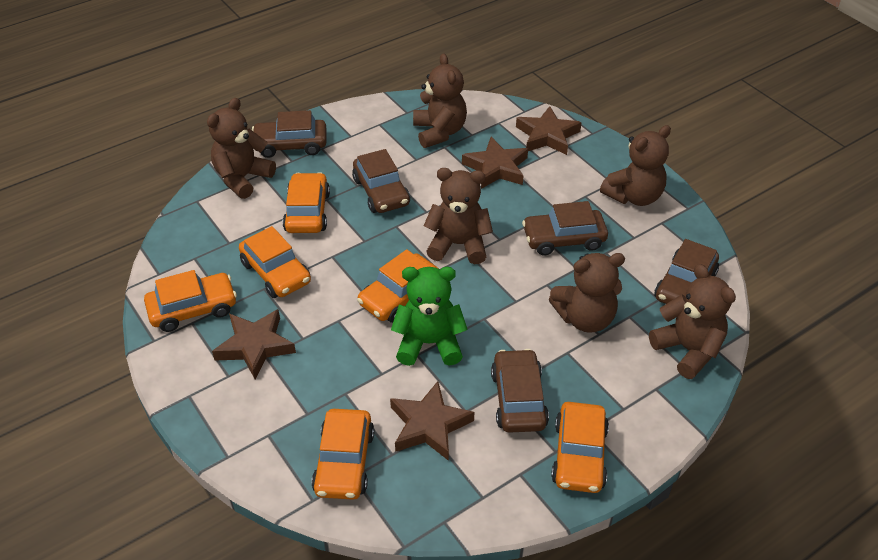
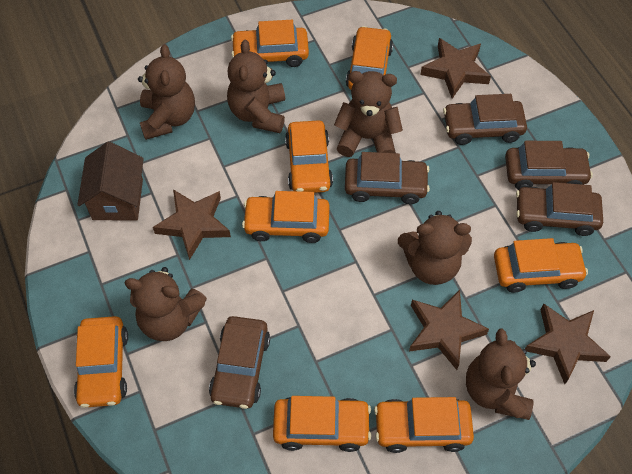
brown house: none = 0 -> [77,142,144,221] = 1
green teddy bear: [391,267,468,366] = 1 -> none = 0
orange car: [144,270,237,332] [239,226,311,298] [283,172,330,233] [312,409,375,500] [357,249,439,323] [551,402,609,493] = 6 -> [74,316,128,408] [231,20,309,67] [242,191,330,243] [273,396,371,452] [285,120,333,193] [346,26,393,90] [374,397,474,453] [494,238,588,292] = 8

